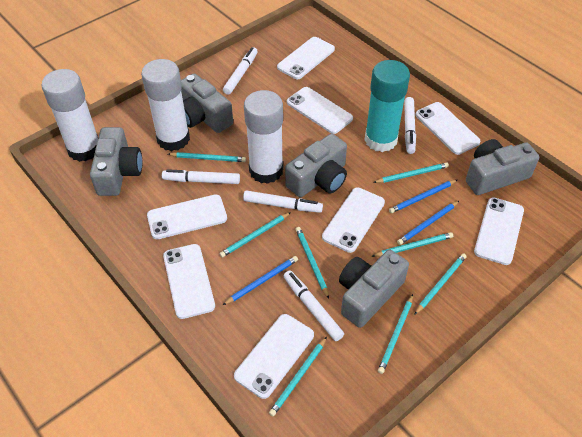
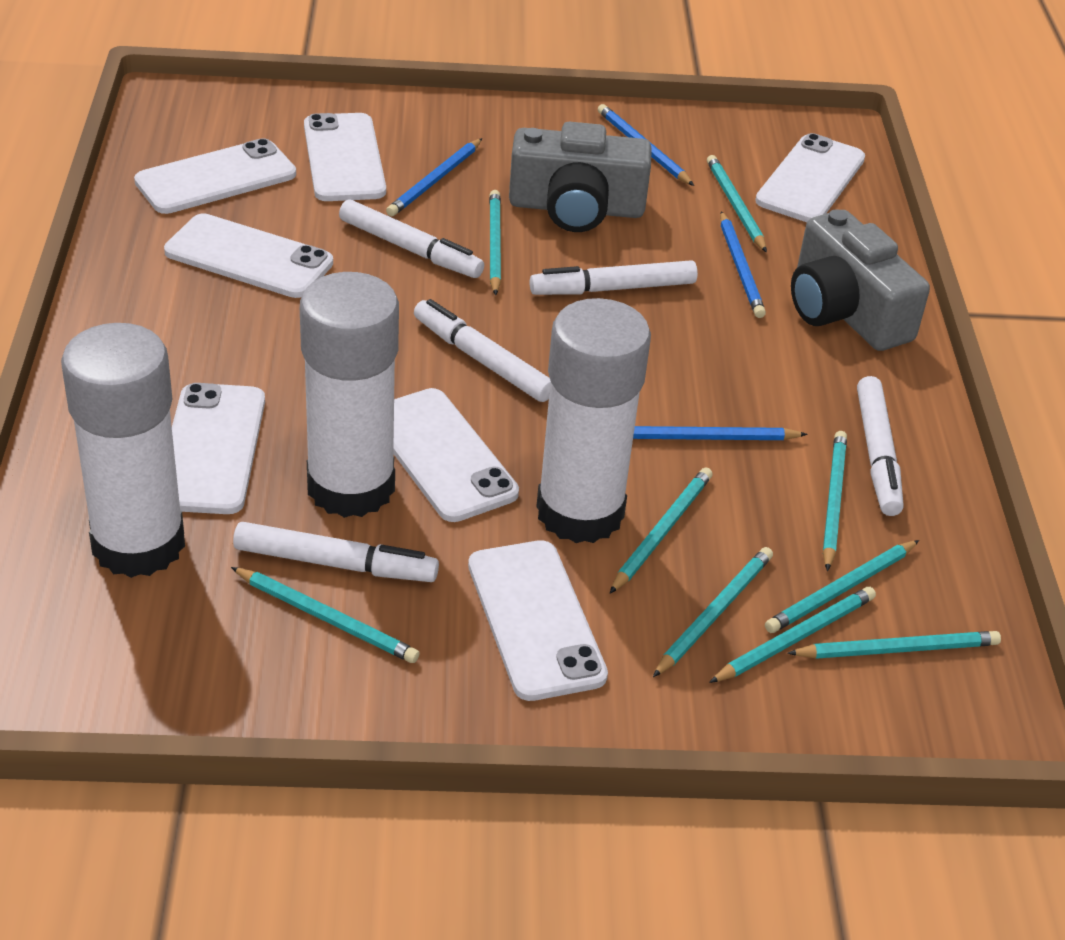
blue pencil: [223,256,298,305] [389,180,457,213] [397,201,459,245] = 3 -> [386,138,482,216] [598,104,694,186] [633,426,808,440] [720,211,766,318] = 4
grey camera: [90,127,142,196] [181,73,233,133] [285,134,347,197] [339,250,409,328] [466,139,539,195] = 5 -> [509,122,652,232] [791,210,930,351] = 2
turquoise glue stick: [365,60,410,152] = 1 -> none = 0
turquoise pencil: [168,152,246,162] [219,212,291,257] [269,337,327,416] [295,227,329,299] [371,232,453,257] [373,163,449,183] [378,294,413,374] [414,253,467,315] = 8 -> [231,567,420,663] [489,190,501,295] [610,467,713,594] [653,547,773,677] [707,155,767,252] [709,587,876,683] [765,540,919,633] [787,631,1001,659] [823,431,847,571] = 9
white phone: [147,194,227,239] [163,244,215,319] [234,314,314,399] [277,37,335,79] [287,87,353,134] [322,187,385,253] [415,102,480,155] [474,198,524,265] = 8 -> [134,138,296,214] [164,213,333,298] [172,383,265,514] [304,113,386,201] [393,388,519,522] [468,540,608,701] [755,133,865,222] = 7

